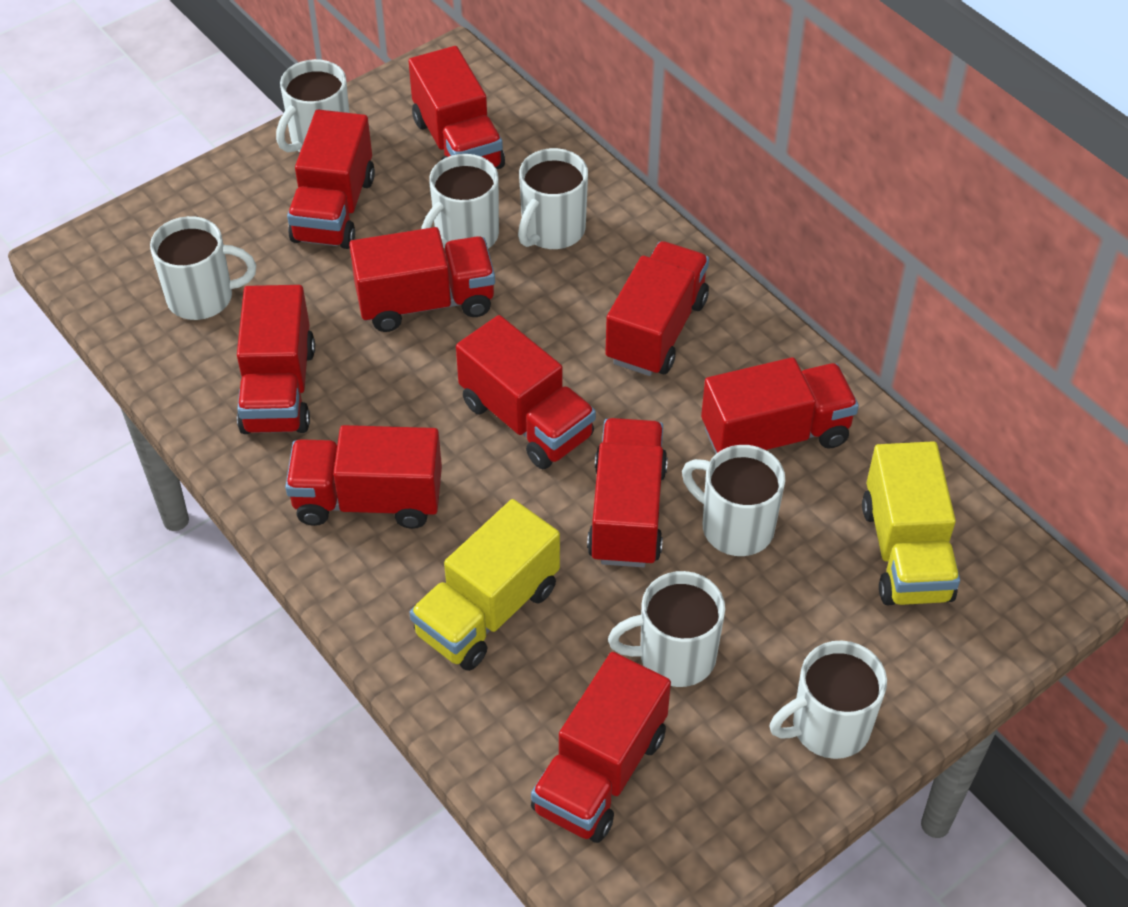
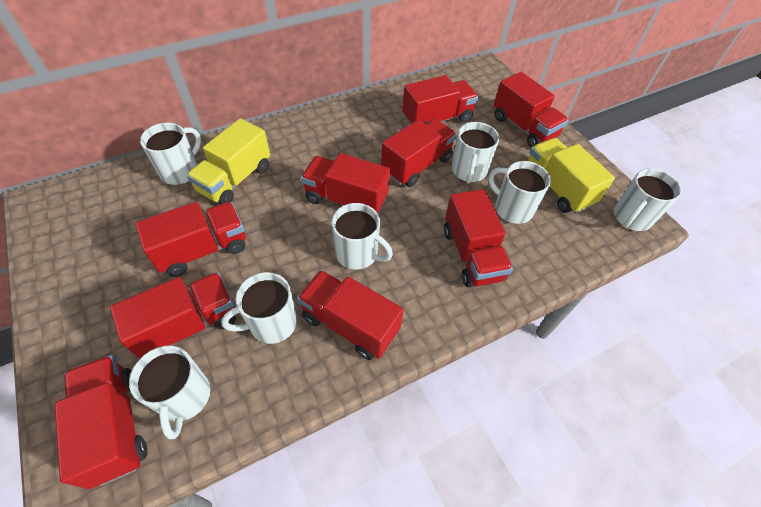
red truck: [237,285,315,434] [285,425,442,529] [287,109,375,249] [349,227,495,332] [409,46,505,169] [456,315,596,469] [531,652,671,843] [587,418,668,567] [605,241,709,376] [701,357,859,454] = 10 -> [55,355,147,489] [110,272,236,359] [135,202,246,276] [297,270,404,360] [301,153,390,214] [381,119,457,187] [402,75,478,125] [444,189,513,287] [494,72,569,147] = 9

